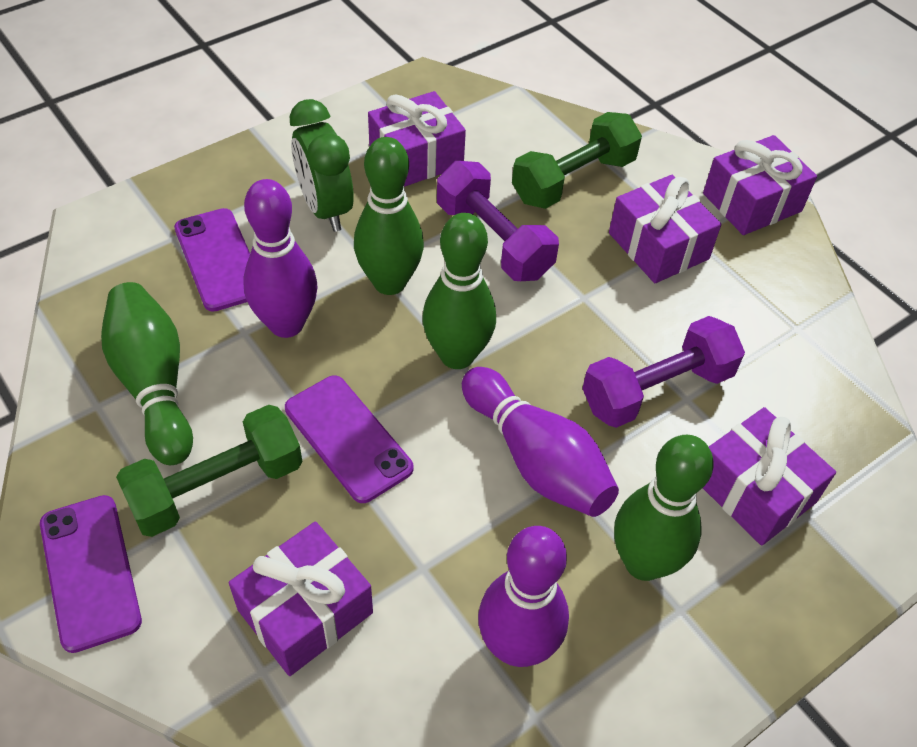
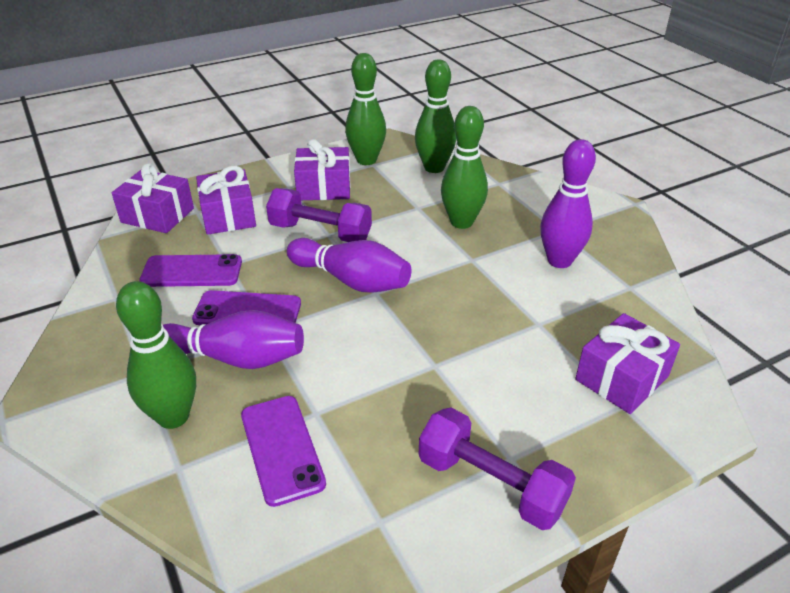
green clock: [290,99,354,232] = 1 -> none = 0
green dumbbell: [116,405,302,537] [512,112,642,209] = 2 -> none = 0
purple gift: [229,521,373,676] [368,91,466,187] [609,175,721,283] [703,135,817,235] [703,407,836,546] = 5 -> [112,163,194,233] [196,166,256,235] [294,139,351,200] [575,313,680,414] = 4

